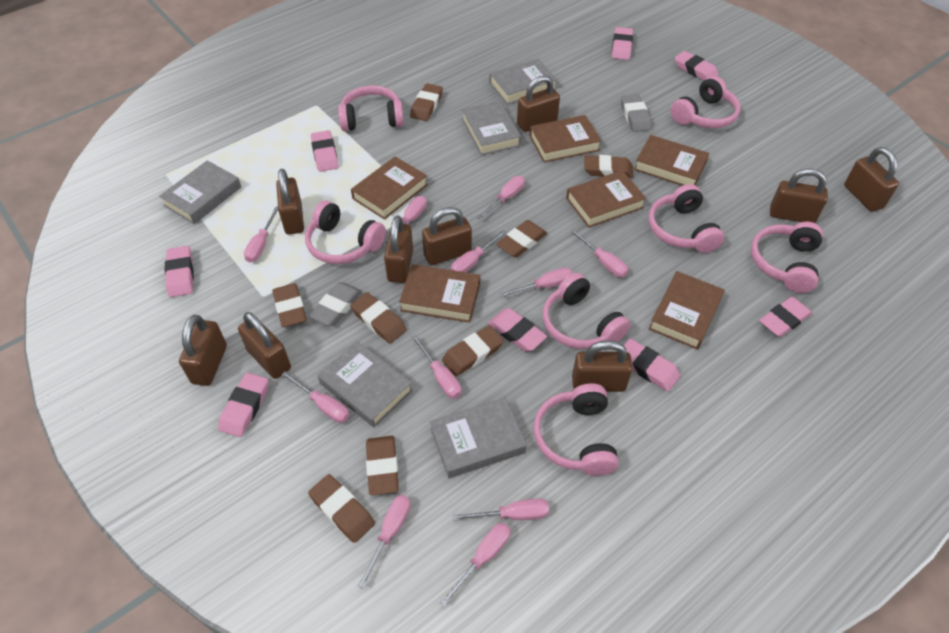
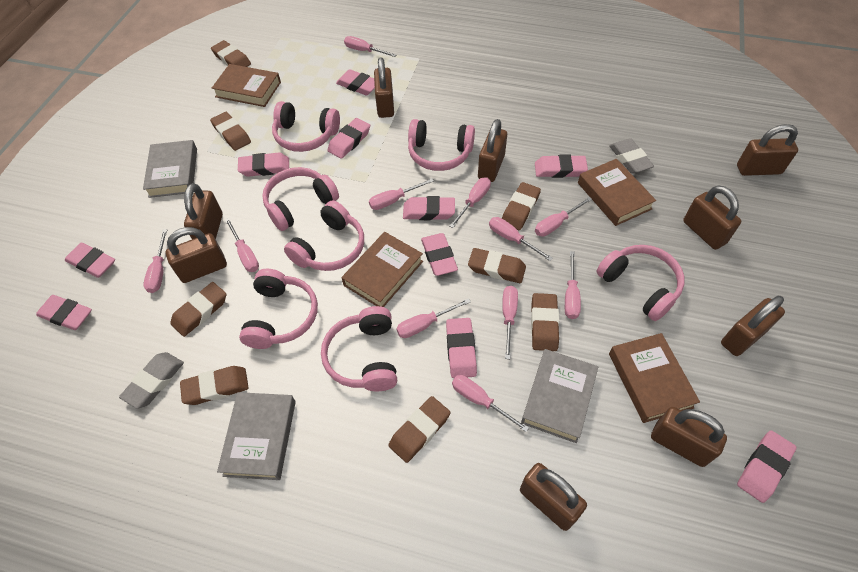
brown book: [351,156,428,220] [399,264,480,323] [530,115,601,163] [566,170,646,228] [634,135,709,186] [649,271,725,350] = 6 -> [212,64,281,107] [342,232,423,307] [578,159,656,226] [609,333,700,423] = 4
grey book: [159,160,241,224] [317,341,413,427] [430,397,527,478] [462,101,521,155] [489,59,557,105] = 5 -> [143,140,197,198] [217,392,296,480] [521,349,598,443] = 3
pink eraser: [165,246,194,297] [218,373,269,437] [311,130,338,172] [488,308,547,352] [612,27,633,60] [624,338,680,392] [675,51,719,80] [759,297,812,337] = 8 -> [36,295,92,330] [65,243,115,278] [238,153,289,177] [327,118,370,159] [336,69,375,95] [403,196,455,220] [421,233,458,276] [446,318,477,378] [535,154,588,178] [737,430,797,503] = 10

